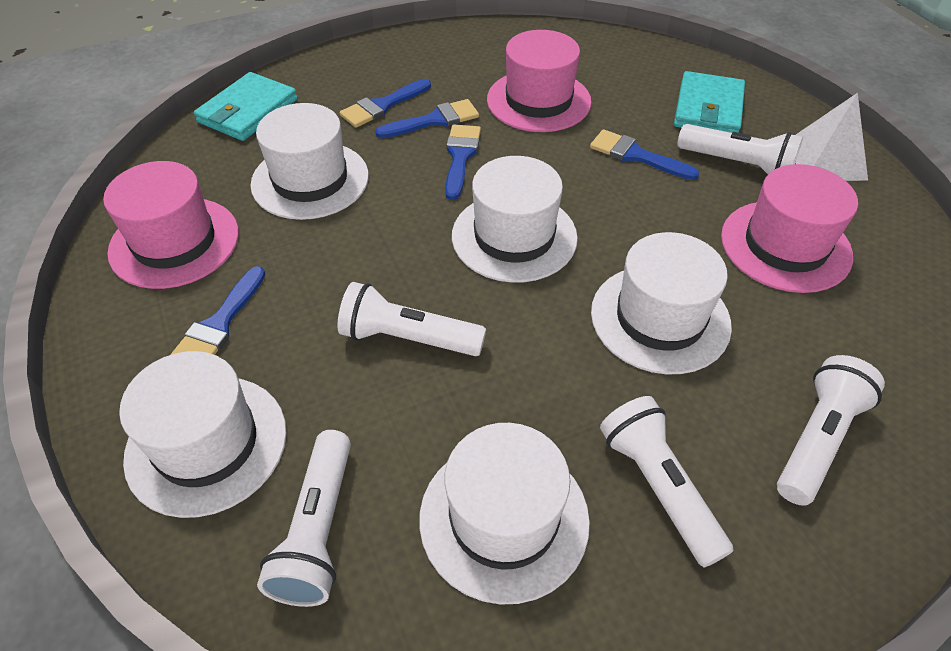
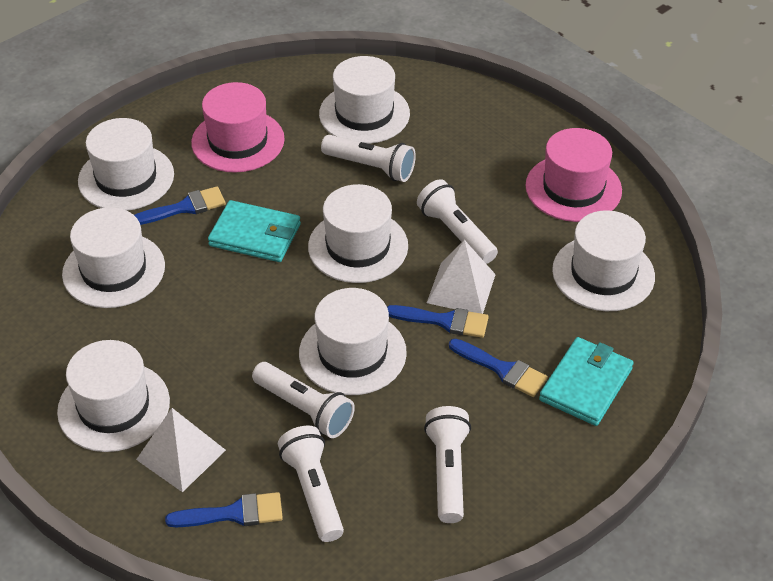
blue brush: [170,266,266,355] [340,79,431,127] [375,99,479,138] [445,125,481,200] [590,129,699,180] = 5 -> [134,186,226,225] [165,492,283,527] [387,305,489,338] [449,339,548,397] = 4
pink hat: [103,161,239,289] [487,30,592,132] [721,164,858,293] = 3 -> [191,82,285,173] [525,128,622,222] = 2
white hat: [119,351,287,518] [250,103,369,220] [419,423,590,605] [452,156,578,283] [591,232,732,374] = 5 -> [57,340,170,452] [62,207,165,308] [78,118,174,211] [299,288,407,395] [308,184,408,283] [319,56,410,144] [552,210,655,311] = 7
white pyramid: [795,93,868,181] = 1 -> [136,408,226,492] [427,240,496,314] = 2

